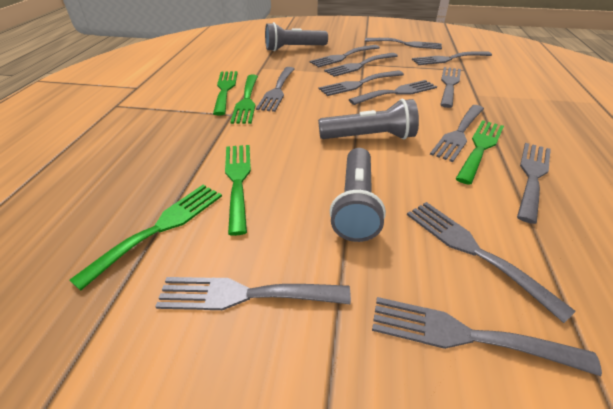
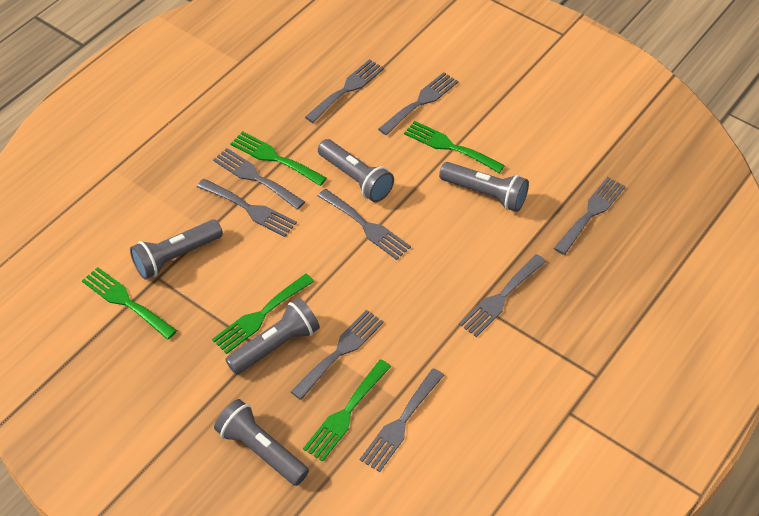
grey flashlight: [265,22,328,51] [318,99,419,139] [330,148,386,242] = 3 -> [130,220,223,279] [214,399,309,486] [225,298,320,375] [318,139,394,202] [439,162,529,212] = 5
grey fork: [155,277,351,310] [256,67,294,112] [309,45,380,67] [319,70,404,96] [324,53,398,77] [349,80,437,105] [365,38,442,50] [372,297,602,376] [407,202,576,323] [412,51,492,65] [430,105,484,162] [440,67,461,108] [517,143,551,224] = 13 -> [197,179,297,237] [213,148,305,210] [291,310,384,400] [305,59,384,123] [318,189,411,260] [360,368,444,472] [378,72,458,135] [459,254,546,337] [554,177,625,255] = 9

